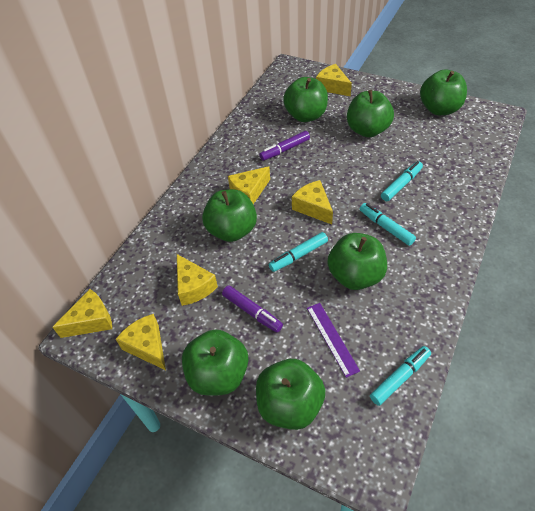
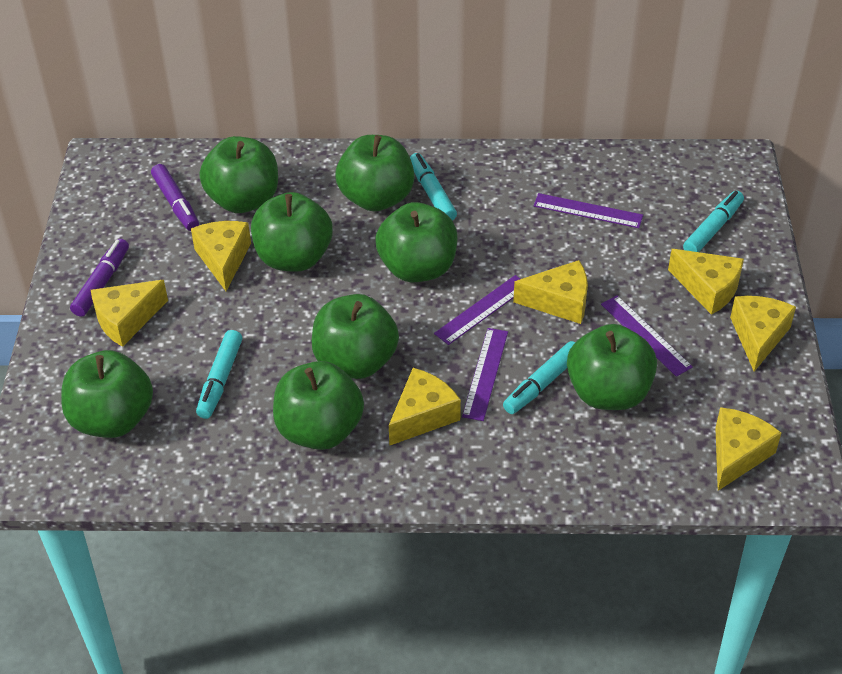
green apple: [182,329,249,396] [202,189,257,242] [256,359,325,430] [283,77,328,122] [327,233,387,290] [347,90,394,137] [420,69,467,115] = 7 -> [61,350,153,438] [199,136,278,213] [251,192,333,272] [273,361,364,450] [312,294,399,379] [336,135,414,211] [375,202,458,282] [567,324,657,410] = 8
purple ruler: [307,303,360,378] = 1 -> [434,275,520,345] [462,328,508,421] [533,193,643,228] [601,295,693,377] = 4
yellow cheese: [52,289,112,338] [116,314,166,370] [177,254,218,306] [228,166,270,204] [292,180,333,224] [316,64,352,96] = 6 -> [91,280,168,347] [191,221,251,291] [389,368,461,446] [513,260,588,324] [668,249,744,315] [715,407,781,491] [730,296,796,372] = 7

